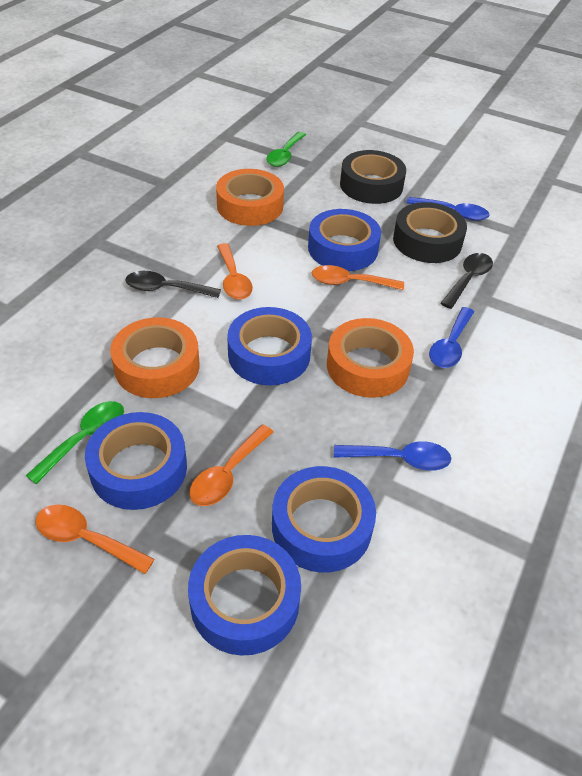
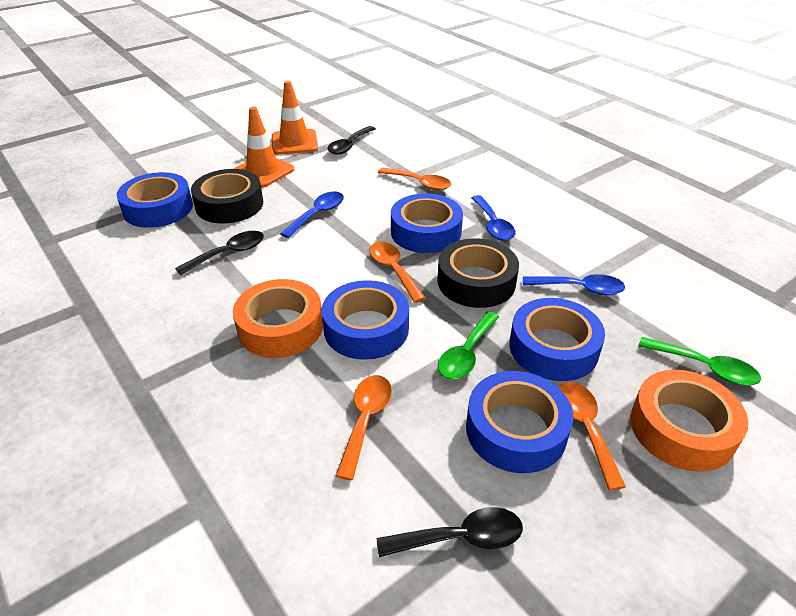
black spoon: [125,271,221,298] [440,253,493,309] = 2 -> [175,231,264,275] [328,126,376,155] [377,507,523,557] = 3
orange tape: [110,317,200,398] [216,169,284,226] [327,318,414,398] = 3 -> [233,279,323,358] [630,370,748,472] = 2
orange traffic cone: none = 0 -> [233,107,294,188] [272,81,318,155] = 2

